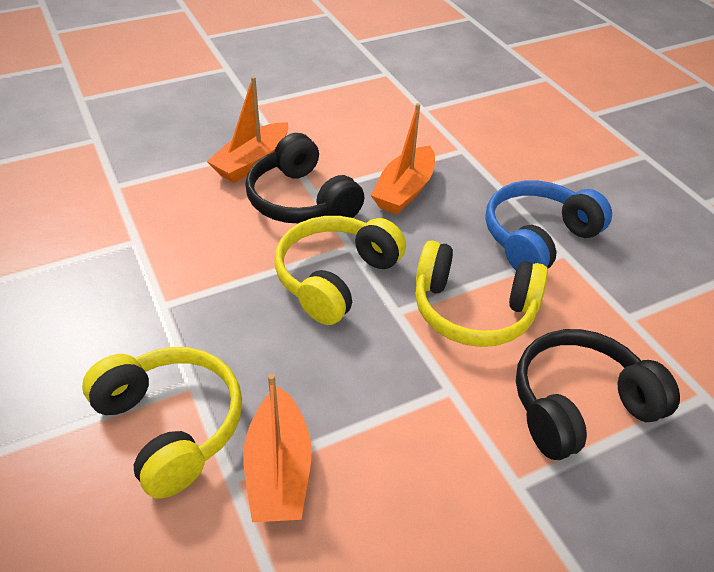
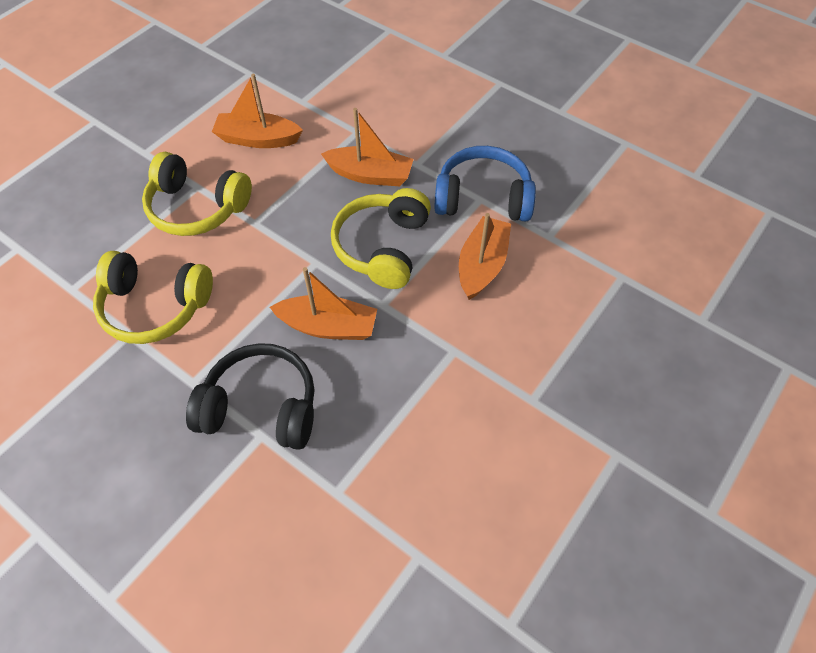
black headphones: [245,133,364,224] [516,329,680,460] = 2 -> [186,343,314,450] = 1
orange boat: [207,76,288,183] [243,373,312,522] [371,103,435,214] = 3 -> [212,74,303,148] [270,267,377,340] [321,108,414,186] [459,213,511,300] = 4

